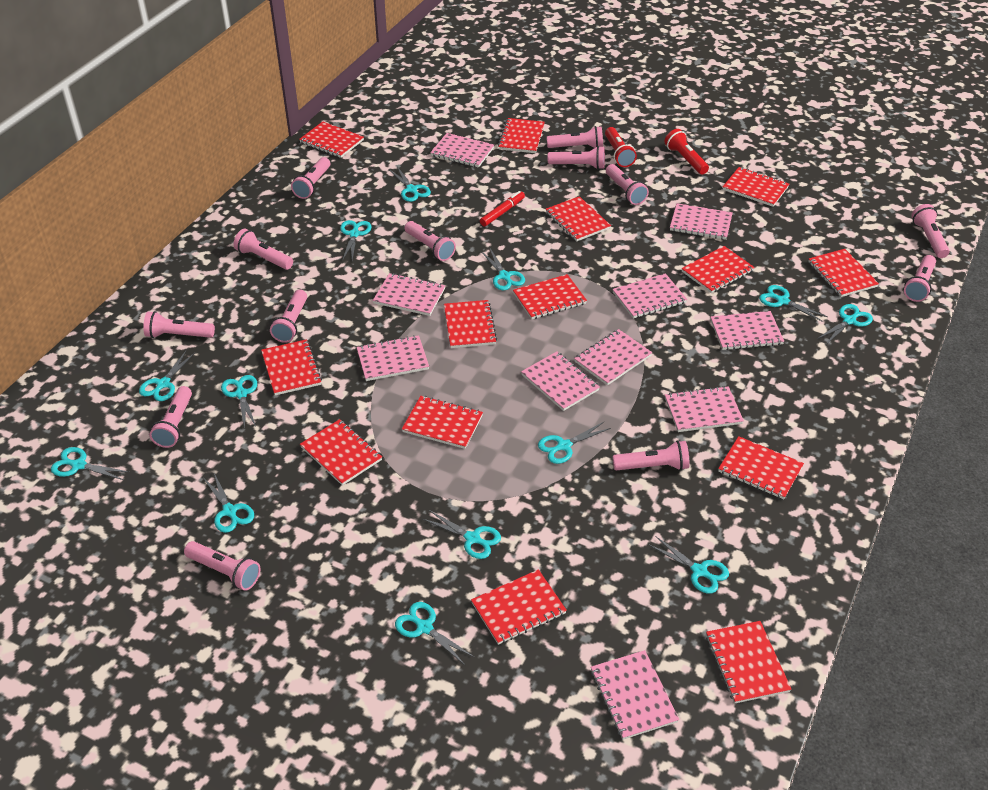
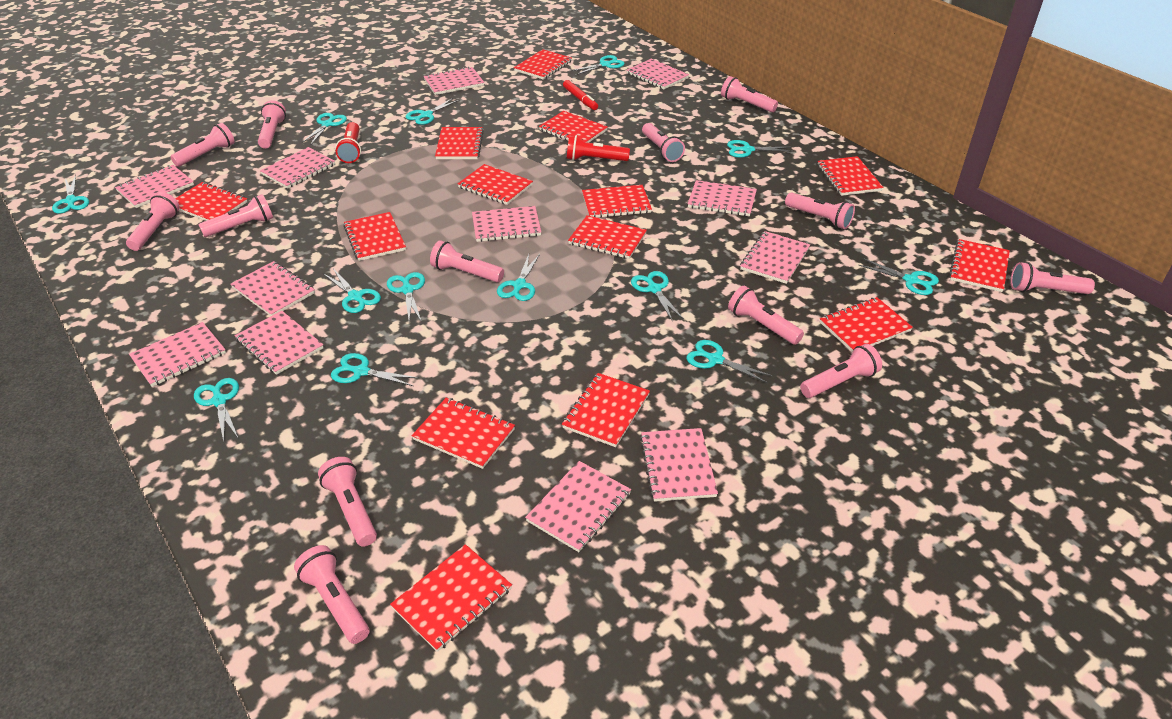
pink notebook: [356,335,429,381] [373,273,445,316] [430,133,494,168] [521,352,600,411] [574,329,652,385] [591,650,679,740] [612,273,687,319] [665,386,744,432] [670,203,733,240] [710,311,784,350] = 10 -> [115,165,194,208] [129,322,226,387] [231,261,315,316] [235,311,323,375] [260,147,335,189] [424,66,484,95] [472,206,541,242] [525,461,631,552] [627,59,689,89] [640,428,718,502] [688,180,757,216] [740,231,810,284] = 12

